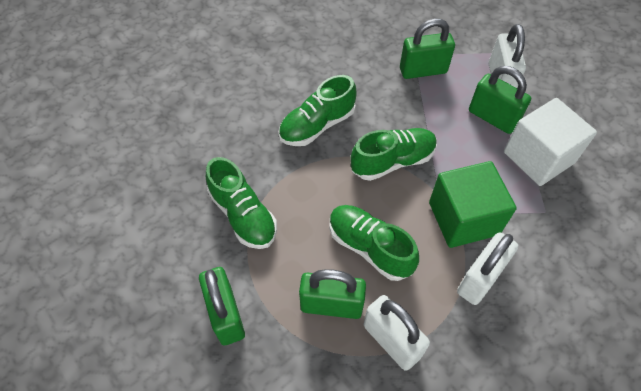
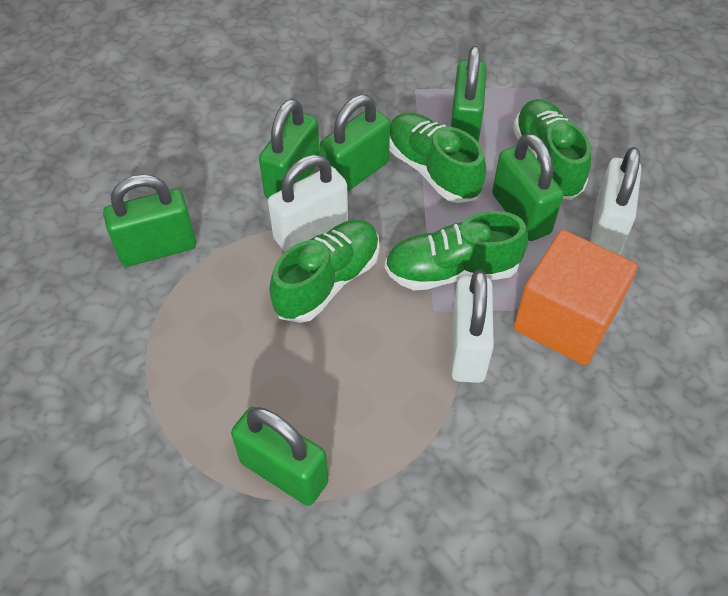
green cube: [429,161,517,248] = 1 -> none = 0
green padlock: [199,267,245,345] [299,269,366,319] [400,19,455,79] [469,66,531,134] = 4 -> [103,174,196,267] [231,407,329,506] [259,99,320,199] [320,95,390,192] [451,46,487,142] [492,133,564,241] = 6
orange cube: none = 0 -> [514,230,638,365] = 1
white cube: [504,98,597,186] = 1 -> none = 0

